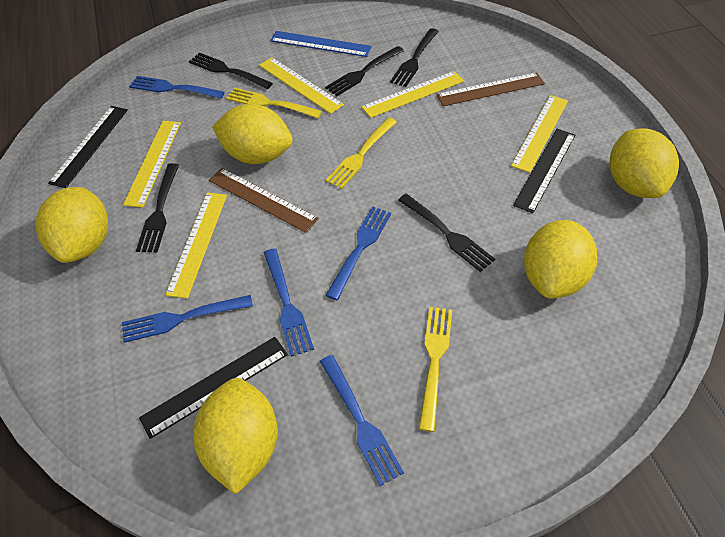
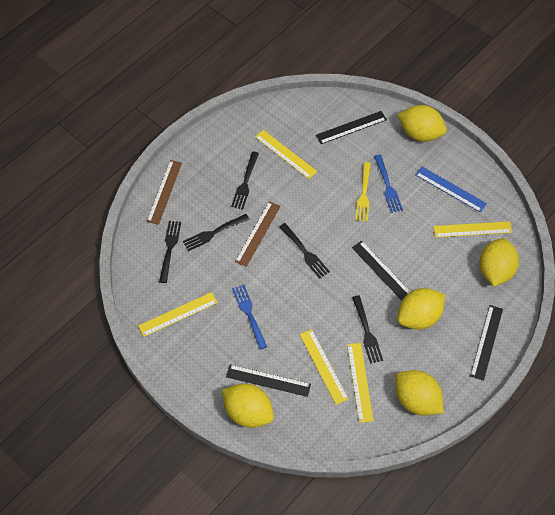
black ruler: [48,106,128,188] [139,337,288,439] [513,129,575,213] = 3 -> [226,364,311,397] [316,111,387,144] [352,241,411,300] [470,305,503,381] = 4
blue fork: [122,295,253,343] [129,76,224,99] [264,249,314,357] [320,355,404,486] [325,206,391,300] = 5 -> [232,285,267,350] [374,154,403,213] = 2
yellow fork: [226,87,322,118] [325,117,397,189] [419,307,452,432] = 3 -> [355,162,371,222] = 1

